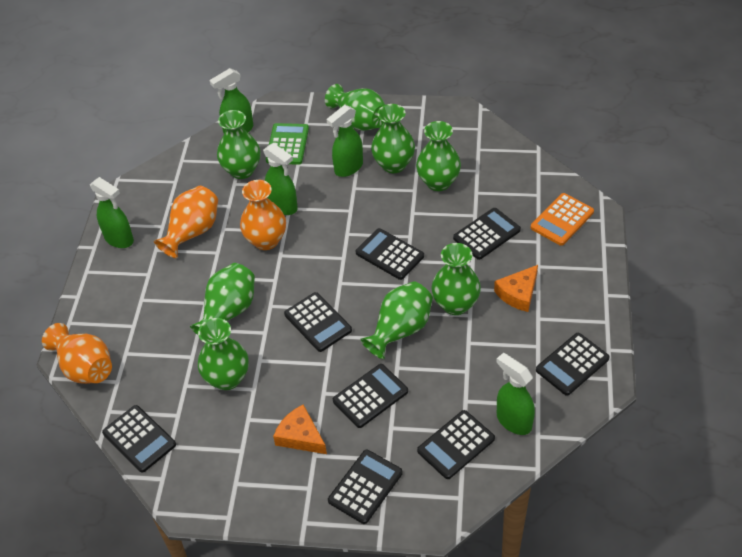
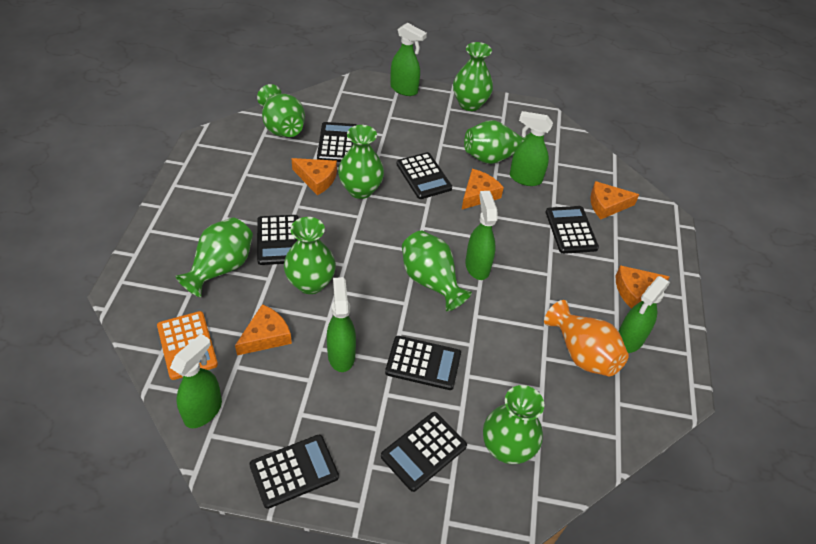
black calculator: [102,405,176,473] [284,292,352,352] [328,450,403,524] [333,364,408,428] [356,228,424,280] [417,410,495,479] [453,208,521,260] [536,333,610,396] = 8 -> [249,435,339,509] [257,215,298,265] [317,122,356,162] [381,412,467,492] [385,336,461,390] [397,152,452,199] [546,206,599,254] = 7
green calculator: [266,123,309,165] = 1 -> none = 0
green spray bottle: [90,177,134,248] [210,68,253,133] [263,143,298,215] [326,105,363,177] [496,353,535,435] = 5 -> [170,334,222,428] [327,277,356,372] [390,23,427,96] [465,191,498,280] [510,111,553,186] [619,276,670,353] = 6
orange cheese: [273,405,327,454] [494,265,538,312] = 2 -> [235,304,292,355] [291,158,337,195] [462,169,504,209] [590,181,639,219] [616,265,670,309] = 5
orange vase: [42,323,112,384] [154,186,218,258] [240,180,286,250] = 3 -> [544,300,629,376] = 1

